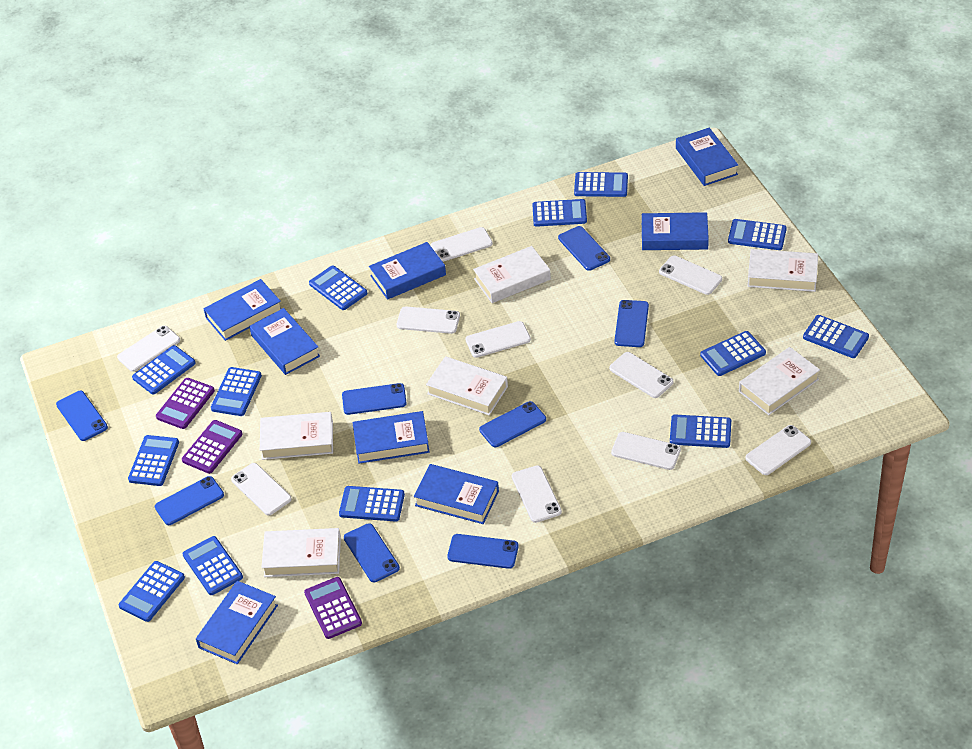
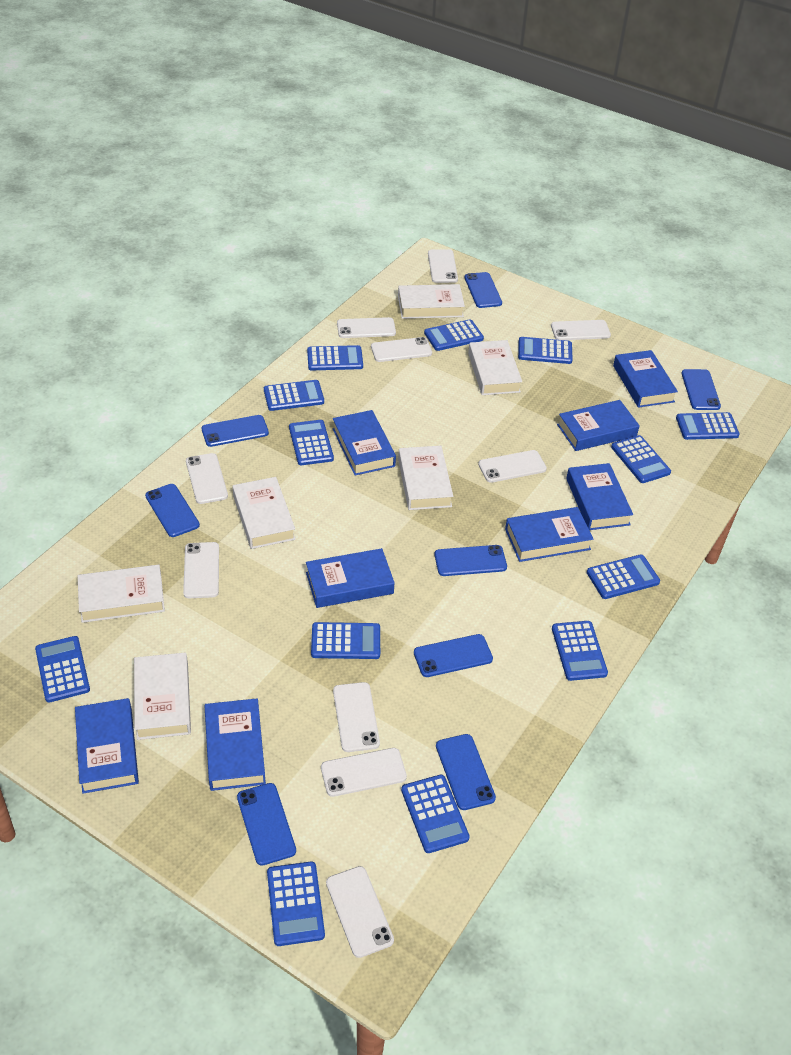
purple calculator: [156,378,215,429] [182,420,243,474] [304,577,362,639] = 3 -> none = 0

